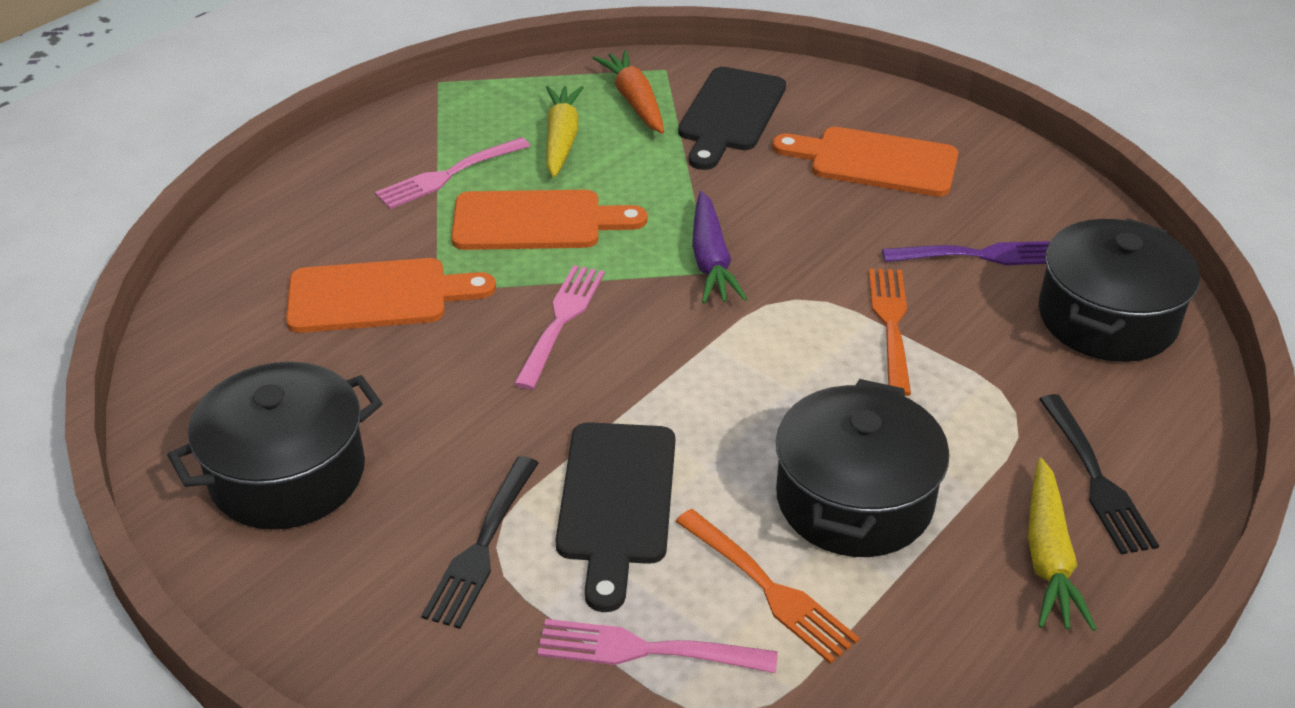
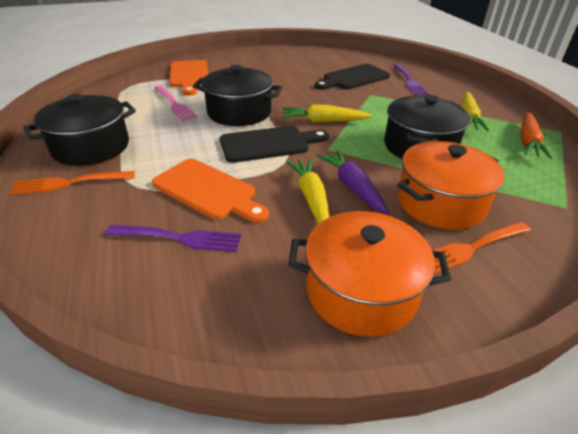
black fork: [421,456,538,629] [1039,394,1159,555] = 2 -> none = 0
orange cutting board: [286,258,496,333] [451,190,647,250] [772,127,958,197] = 3 -> [152,159,269,223] [169,60,208,95] = 2
orange pot: none = 0 -> [288,211,451,337] [397,141,505,230] = 2
pink fork: [375,137,530,209] [514,265,605,390] [537,619,778,673] = 3 -> [154,86,198,122] = 1
purple fork: [882,241,1050,265] = 1 -> [106,225,241,252] [393,64,429,95] = 2
yellow carrot: [546,86,584,178] [1028,458,1097,631] = 2 -> [282,104,372,122] [286,159,329,224] [461,92,489,131] = 3

